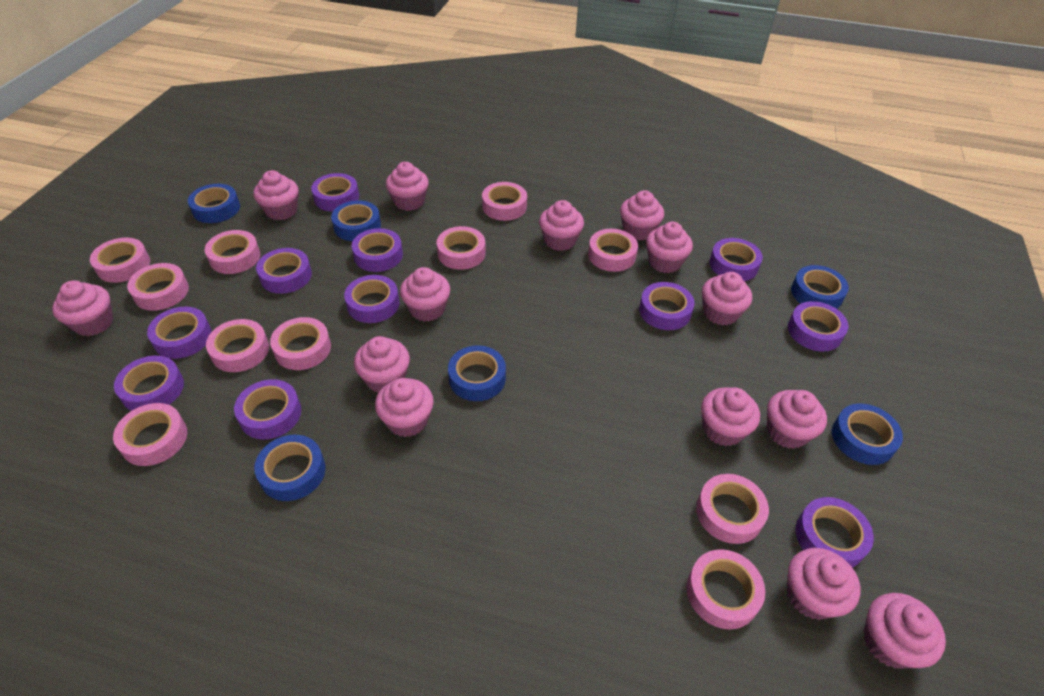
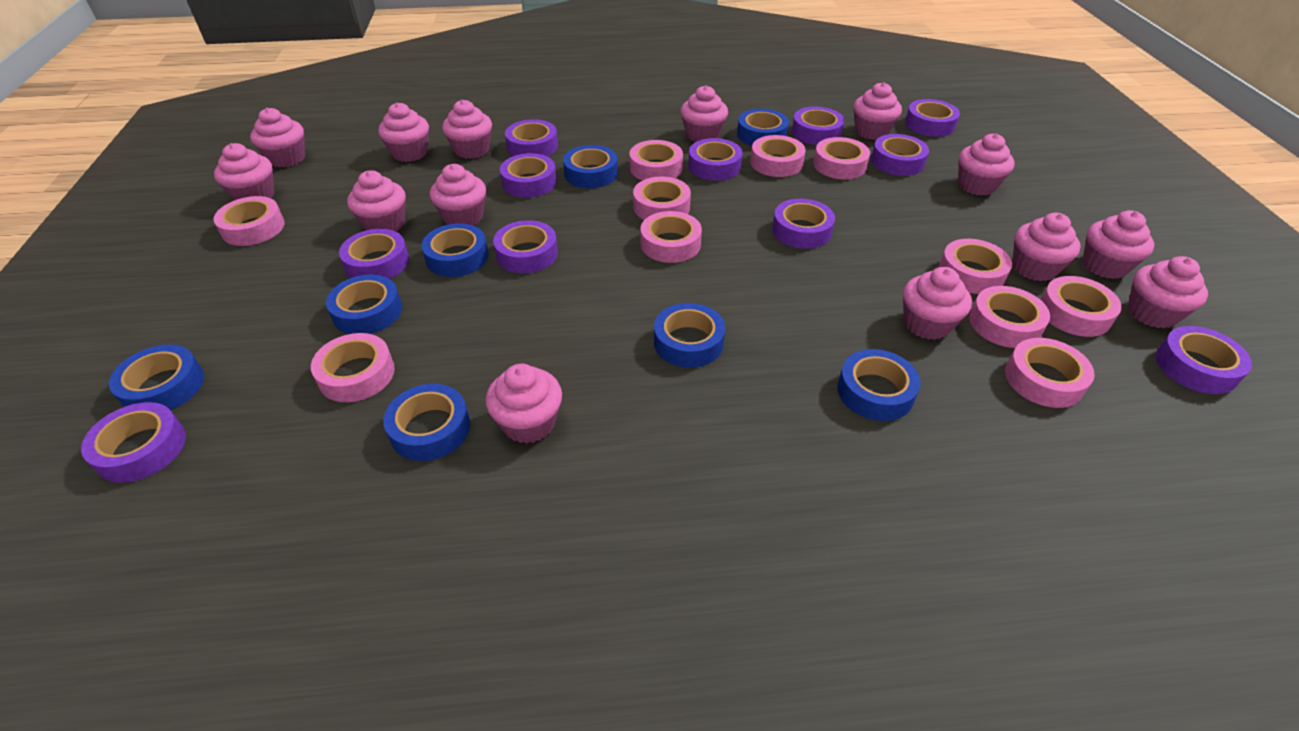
blue tape: [188,184,240,223] [254,435,326,501] [331,200,381,241] [448,345,506,401] [791,265,849,309] [832,403,903,465] = 6 -> [109,344,204,410] [326,275,402,334] [383,384,470,461] [421,223,488,277] [563,145,618,188] [654,303,725,368] [737,109,789,146] [837,349,921,421] = 8

